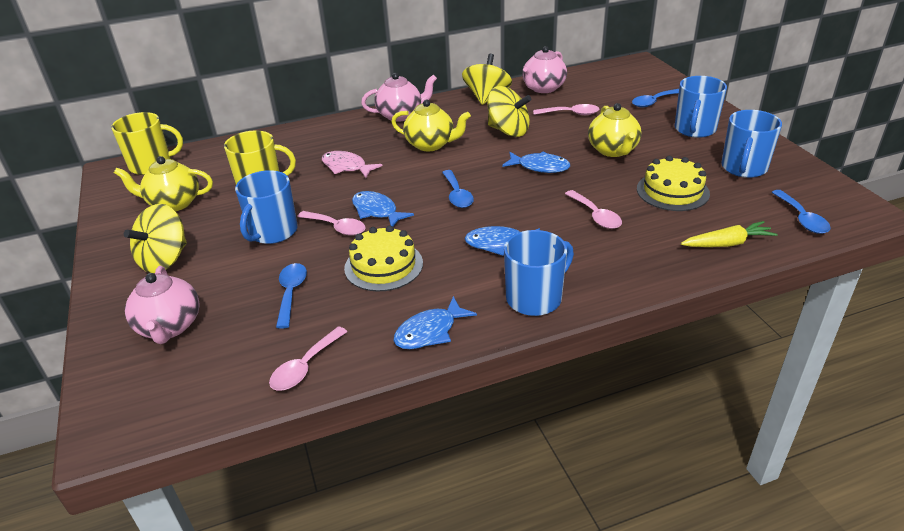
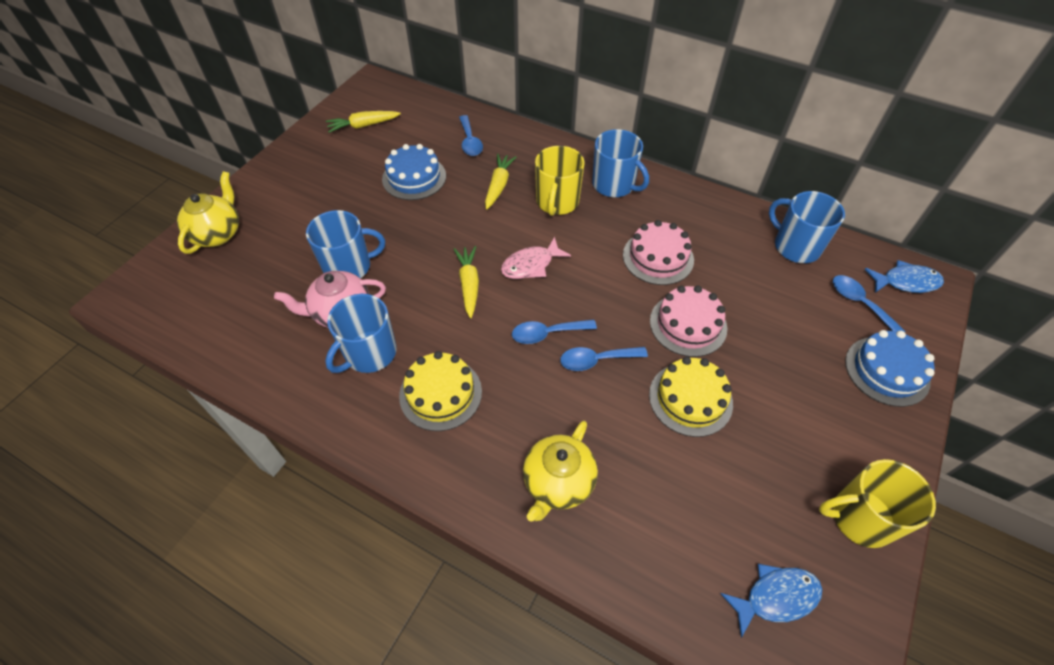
blue cake: none = 0 -> [382,144,446,200] [845,330,935,407] = 2
blue fish: [352,191,414,227] [393,296,477,349] [464,226,540,256] [502,152,570,173] = 4 -> [720,564,823,638] [865,260,944,293] = 2
pink cake: none = 0 -> [623,220,694,285] [650,285,727,357] = 2
pink spoon: [269,326,347,391] [297,211,365,236] [533,104,599,115] [565,190,622,229] = 4 -> none = 0
pink teapot: [125,266,200,344] [361,73,437,122] [522,46,567,93] = 3 -> [274,271,386,328] = 1
yellow carrot: [681,221,778,247] = 1 -> [326,111,401,133] [454,246,479,318] [485,154,516,209] = 3
yellow spinning top: [124,204,187,273] [462,53,512,105] [487,86,531,137] = 3 -> none = 0
yellow teapot: [114,156,213,211] [392,100,471,151] [588,103,641,157] = 3 -> [177,171,239,254] [523,421,598,521] = 2

